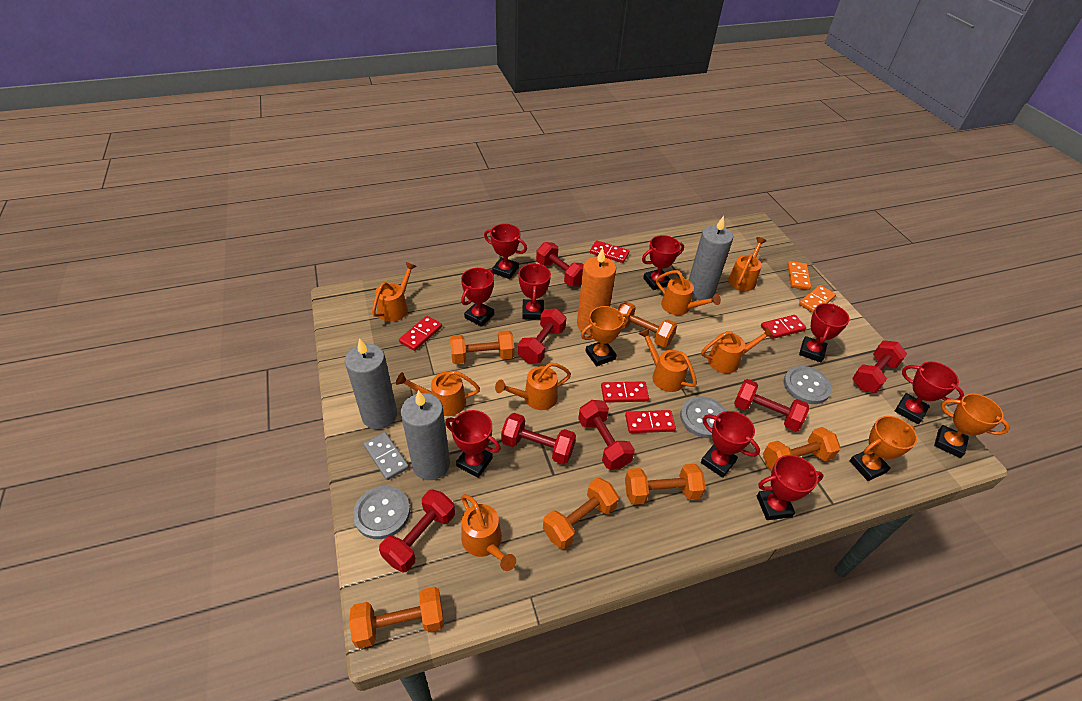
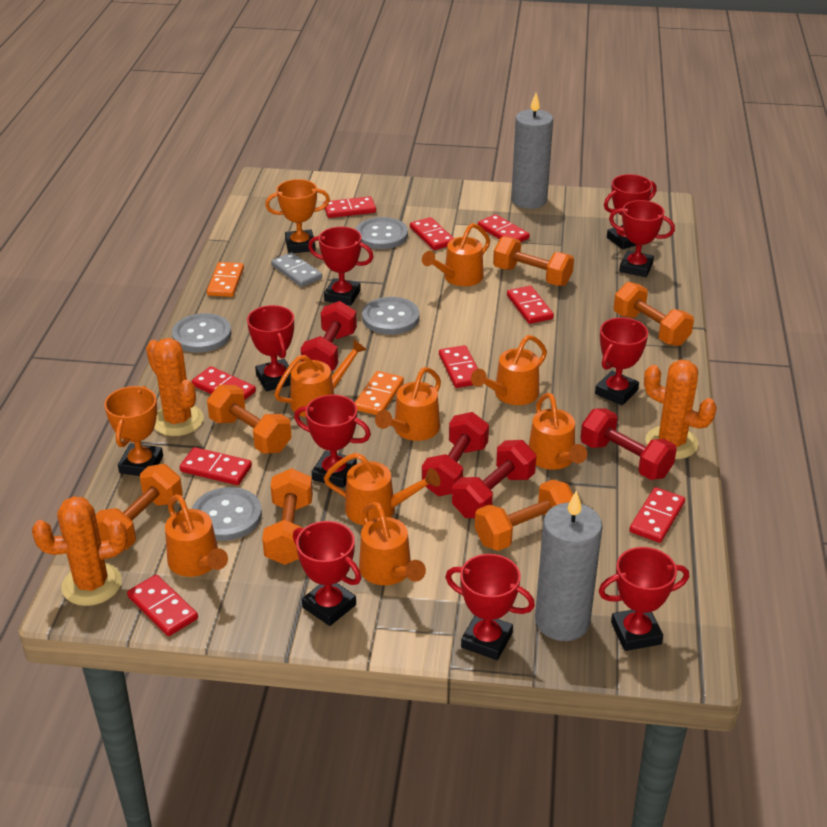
grey button: [353,486,410,539] [680,396,727,438] [784,366,832,404] = 3 -> [172,313,232,352] [192,487,262,541] [356,217,408,249] [362,297,419,335] = 4
grey candle: [345,338,397,429] [401,390,450,480] [689,216,733,300] = 3 -> [511,93,553,209] [535,490,603,641] = 2
orange cactus: none = 0 -> [32,496,128,606] [146,338,204,436] [644,360,717,459] = 3
orange candle: [577,248,616,335] = 1 -> none = 0
orange trophy: [581,306,629,366] [850,416,917,481] [934,393,1010,458] = 3 -> [104,386,163,476] [265,179,330,253] = 2
red domino: [399,316,442,351] [590,240,629,263] [601,381,649,403] [625,410,676,433] [761,315,806,339] = 5 -> [127,575,198,636] [180,447,252,485] [192,366,256,400] [323,196,376,218] [410,217,454,250] [439,345,478,388] [478,214,530,242] [507,286,554,324] [629,487,685,543] = 9
red dumbbell: [379,490,455,573] [501,413,576,465] [518,308,566,363] [536,242,584,286] [578,400,635,469] [734,379,809,431] [852,340,907,393] = 7 -> [301,301,357,371] [422,412,489,496] [452,440,536,518] [580,408,677,480] = 4

